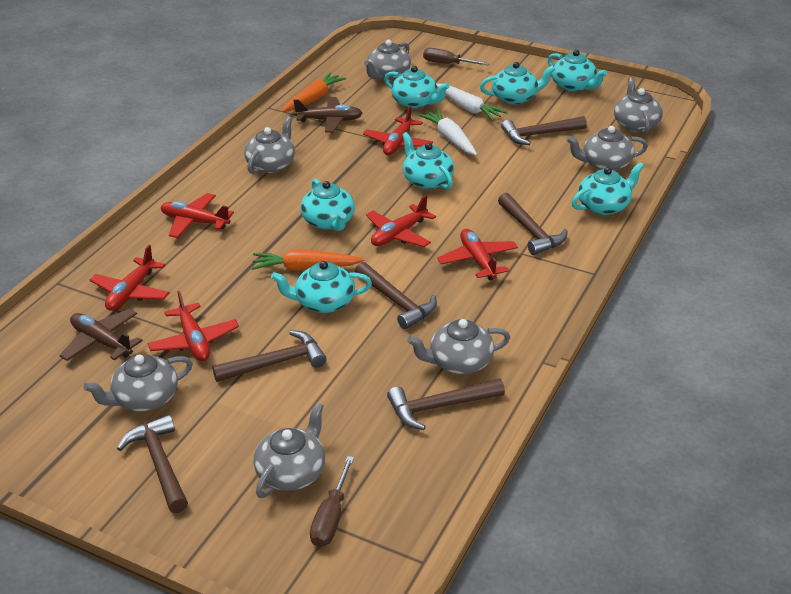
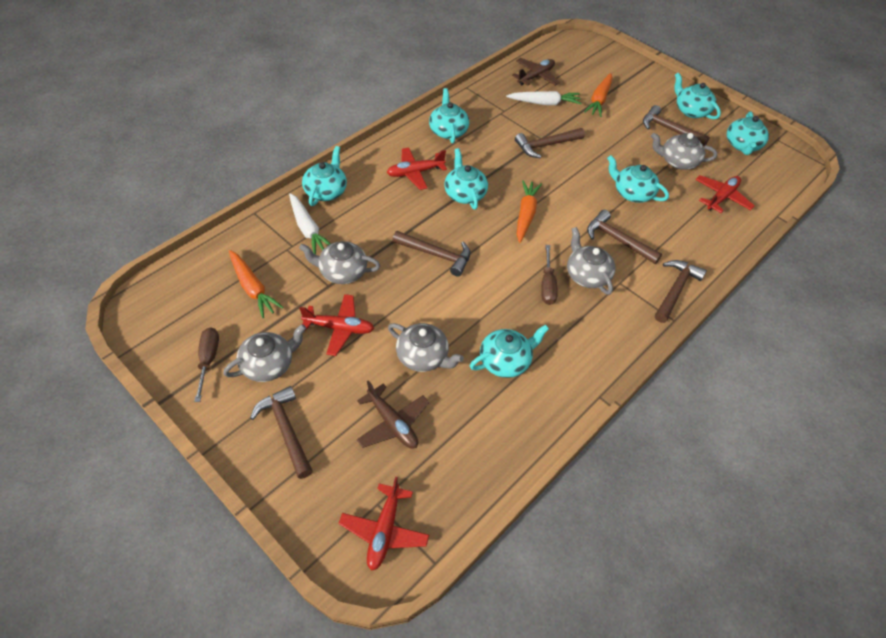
grey teapot: [83,354,193,412] [244,116,295,174] [254,402,325,498] [364,40,411,81] [407,319,510,374] [566,126,648,171] [614,77,663,134] = 7 -> [223,324,306,382] [299,241,380,284] [388,323,464,372] [567,227,615,295] [651,133,717,170] = 5
orange carrot: [251,250,364,270] [282,73,346,112] = 2 -> [229,250,284,318] [517,180,542,243] [584,73,613,117] = 3
red plane: [90,245,170,311] [147,291,239,361] [161,193,234,238] [363,105,433,155] [366,195,436,247] [437,229,518,280] = 6 -> [299,294,374,356] [338,477,429,571] [387,147,447,190] [695,175,755,213] = 4

